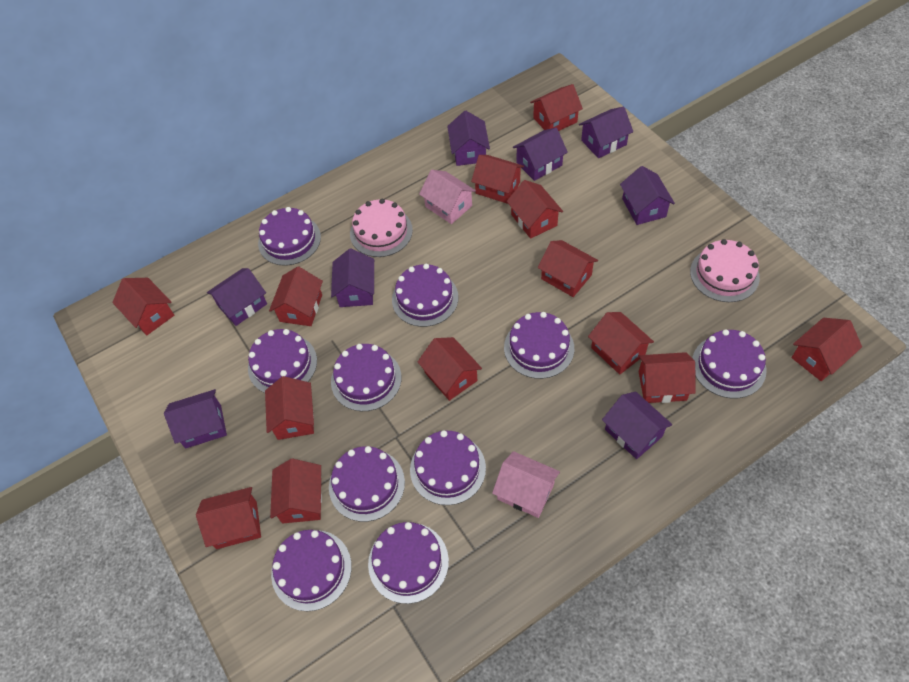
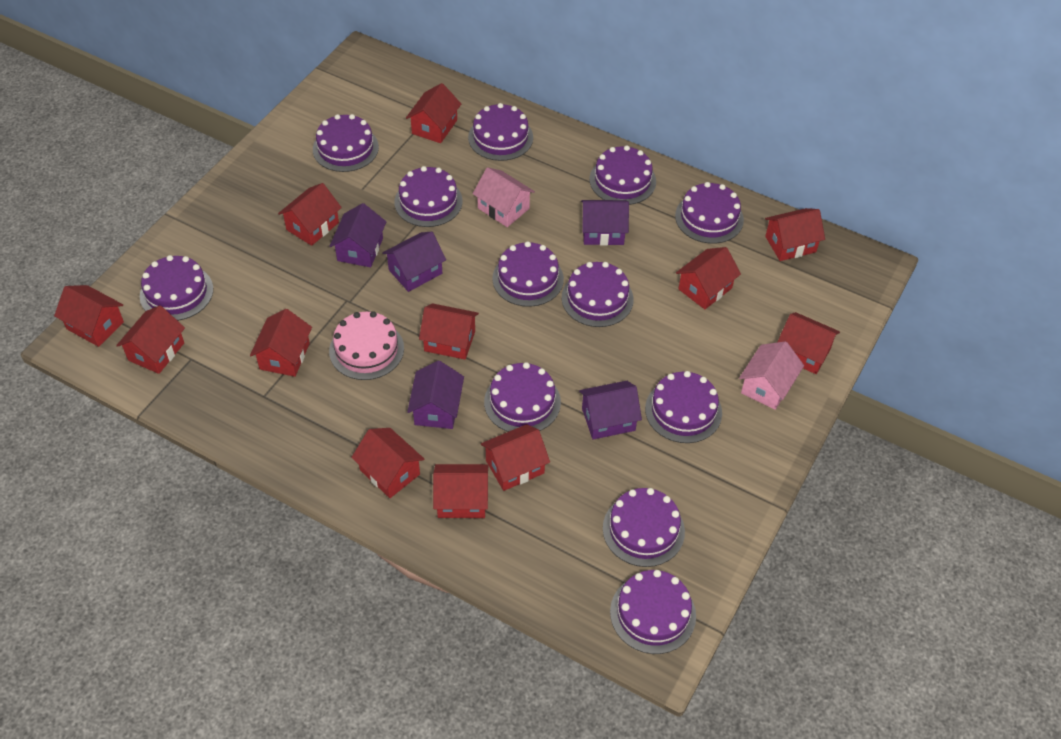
pink cake: [350,199,413,257] [690,239,760,302] = 2 -> [329,311,404,380] = 1
purple cake: [248,329,317,393] [258,207,321,266] [271,530,352,611] [329,446,405,522] [331,344,401,411] [368,522,449,604] [392,264,458,327] [410,430,486,505] [504,312,574,379] [692,329,766,398] = 10 -> [140,255,213,321] [313,114,379,172] [395,166,463,227] [468,103,533,161] [484,362,561,432] [492,241,564,307] [562,262,634,327] [590,145,656,205] [603,488,685,567] [610,570,696,654] [645,371,722,443] [675,182,744,244] = 12
purple house: [164,389,227,448] [207,268,267,326] [331,249,374,307] [447,110,490,166] [513,128,568,181] [579,107,633,158] [602,391,672,459] [620,166,675,225] = 8 -> [330,203,386,267] [382,232,446,292] [407,360,464,429] [579,381,642,440] [581,200,629,246] = 5
red house: [112,278,174,335] [196,487,261,549] [265,376,314,440] [269,266,323,326] [270,459,322,523] [418,337,482,401] [471,155,524,204] [507,180,563,239] [530,84,583,131] [538,240,598,297] [588,312,654,375] [638,352,696,403] [792,318,862,381] = 13 -> [54,285,124,347] [116,305,185,374] [250,309,312,377] [278,183,342,246] [351,428,424,498] [406,83,461,143] [419,304,479,359] [433,464,488,518] [481,424,550,491] [676,247,741,309] [765,208,825,261] [778,312,840,374] = 12

